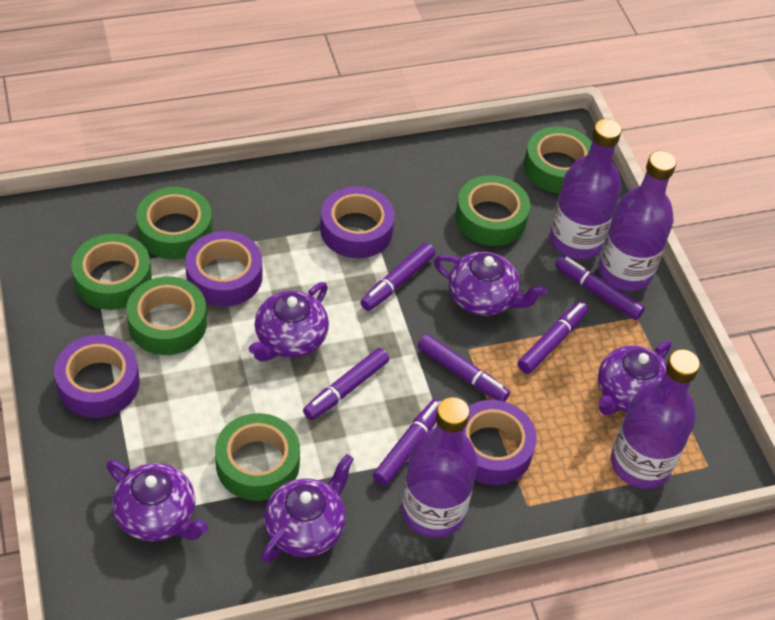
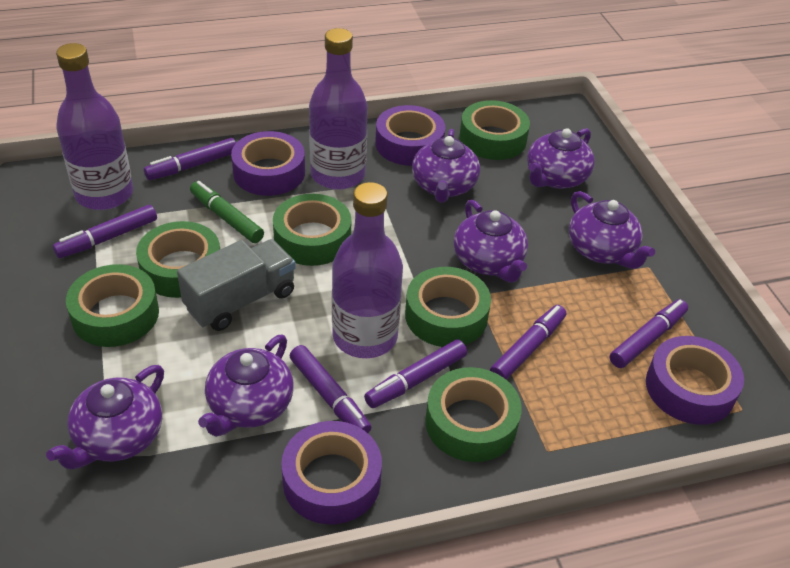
green marker: none = 0 -> [190,181,264,243] = 1
grey truck: none = 0 -> [177,239,296,331] = 1
purple bottle: [402,397,478,538] [550,119,622,259] [598,151,676,291] [611,349,700,489] = 4 -> [56,43,133,210] [309,28,368,190] [332,182,403,358] = 3
purple teapot: [106,460,209,541] [249,282,329,362] [261,454,354,563] [434,252,547,316] [598,341,672,415] = 5 -> [46,365,164,470] [198,335,294,437] [412,129,480,203] [454,200,528,283] [527,128,595,189] [569,191,655,269] = 6

